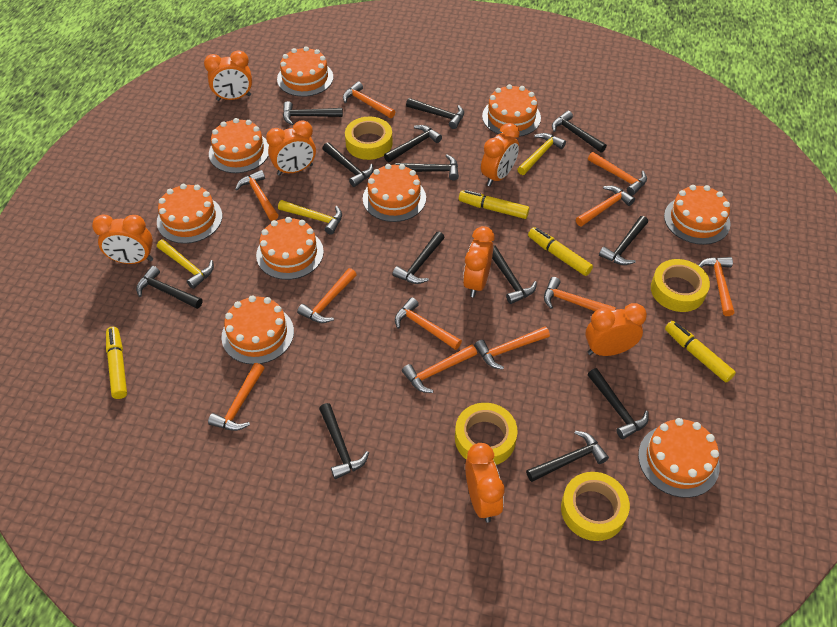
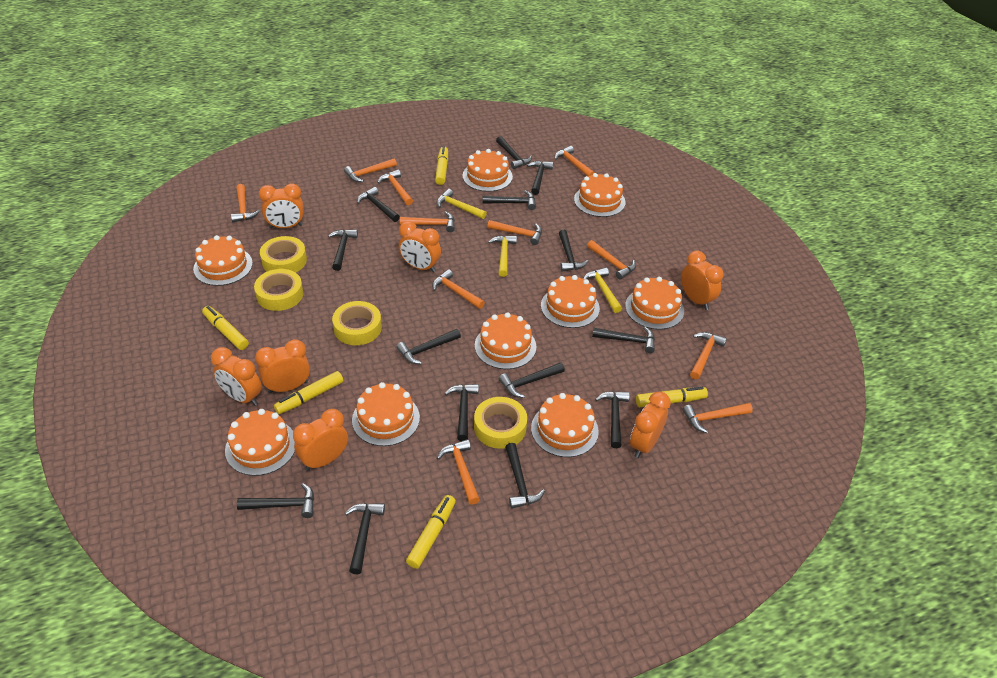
black hammer: [136,266,203,309] [283,101,343,125] [319,403,369,479] [322,142,373,187] [384,125,442,162] [392,231,445,284] [395,155,459,181] [406,98,464,129] [492,245,537,304] [526,431,609,482] [552,111,607,153] [588,368,649,439] [599,216,648,265] = 13 -> [237,483,314,518] [328,229,358,271] [345,503,385,574] [357,187,400,222] [396,329,461,364] [445,384,479,441] [482,190,536,210] [496,136,532,169] [499,362,565,398] [505,443,545,509] [527,161,553,195] [559,230,589,272] [592,327,655,353] [595,391,630,448] = 14
yellow marker: [106,327,127,399] [459,190,530,219] [528,227,593,276] [665,321,736,382] = 4 -> [202,306,249,350] [274,371,343,414] [406,495,456,569] [435,146,448,185] [636,387,708,407] = 5

